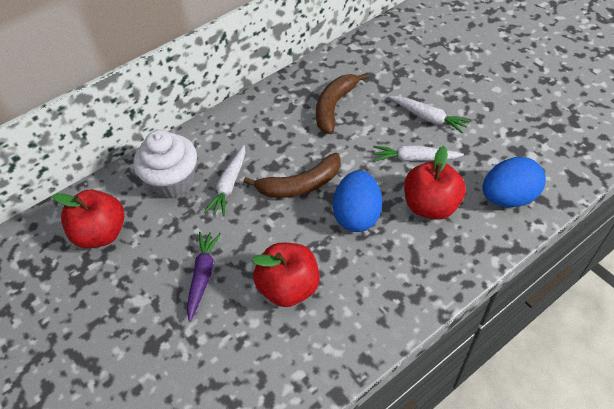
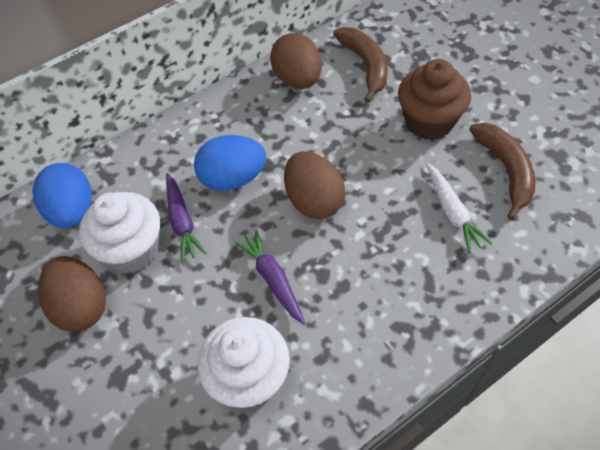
brown cupcake: none = 0 -> [398,59,471,140] = 1
brown egg: none = 0 -> [38,256,106,332] [270,33,322,89] [284,151,345,219] = 3
purple carrot: [187,232,221,322] = 1 -> [166,173,207,262] [234,230,305,325] = 2
red apple: [52,190,125,248] [251,243,320,307] [404,146,466,220] = 3 -> none = 0
white carrot: [204,145,245,216] [373,145,464,162] [390,96,471,133] = 3 -> [426,163,493,253] = 1
white cupcake: [133,130,197,198] = 1 -> [79,192,160,273] [197,317,290,408] = 2

